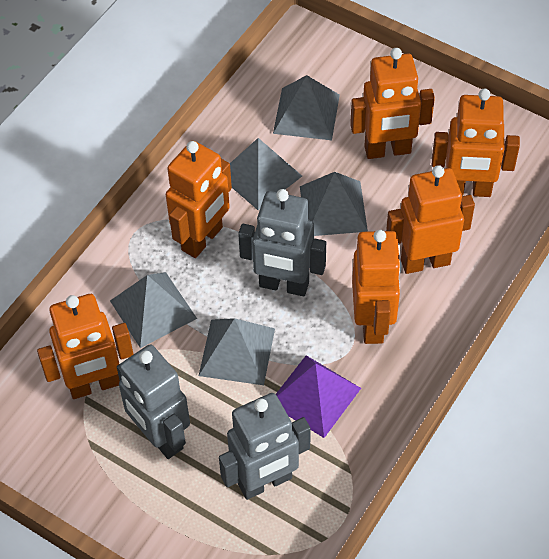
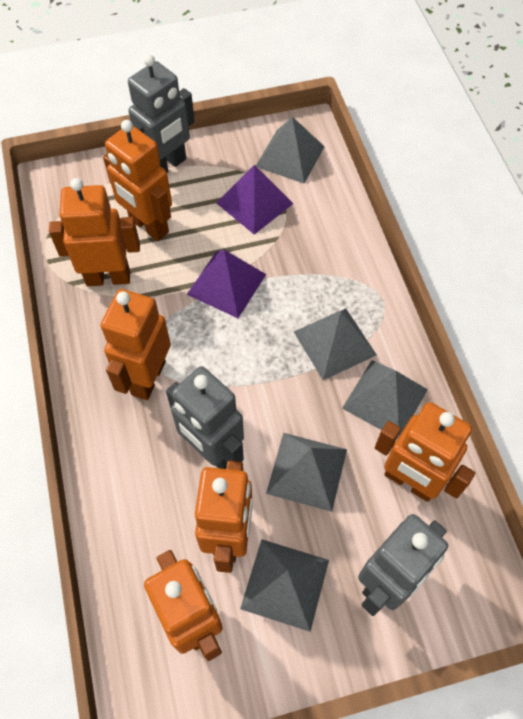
purple pyramid: [276,355,361,438] = 1 -> [187,250,266,318] [216,165,294,235] = 2

